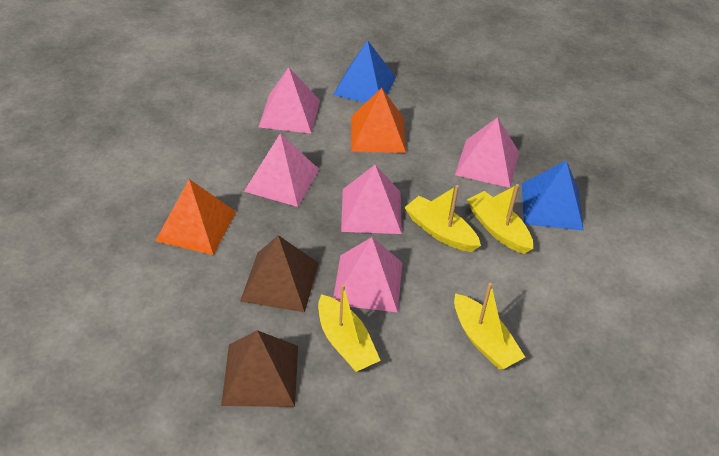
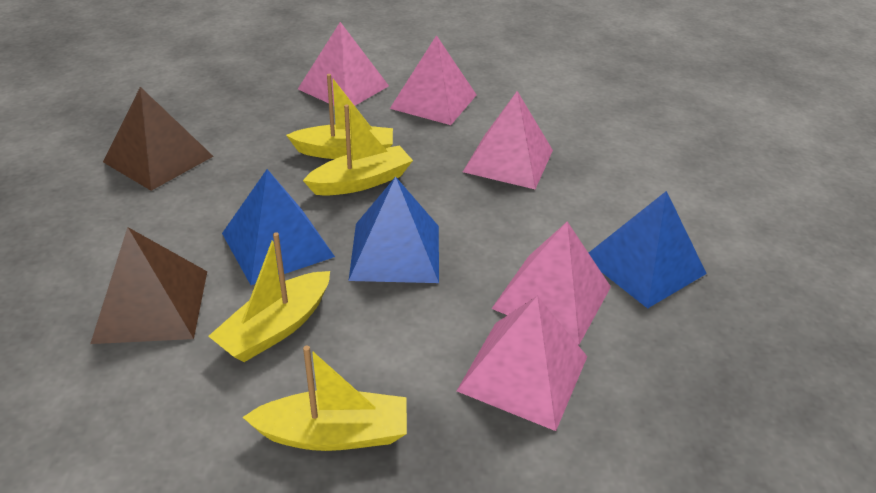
blue pyramid: [333,40,396,103] [522,161,584,231] = 2 -> [222,169,335,285] [349,177,439,283] [589,191,707,309] = 3
orange pyramid: [155,179,236,255] [351,88,406,153] = 2 -> none = 0

